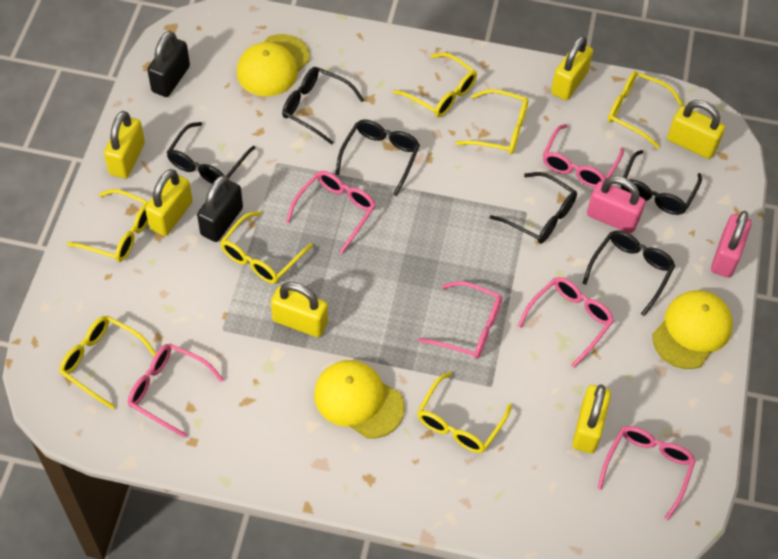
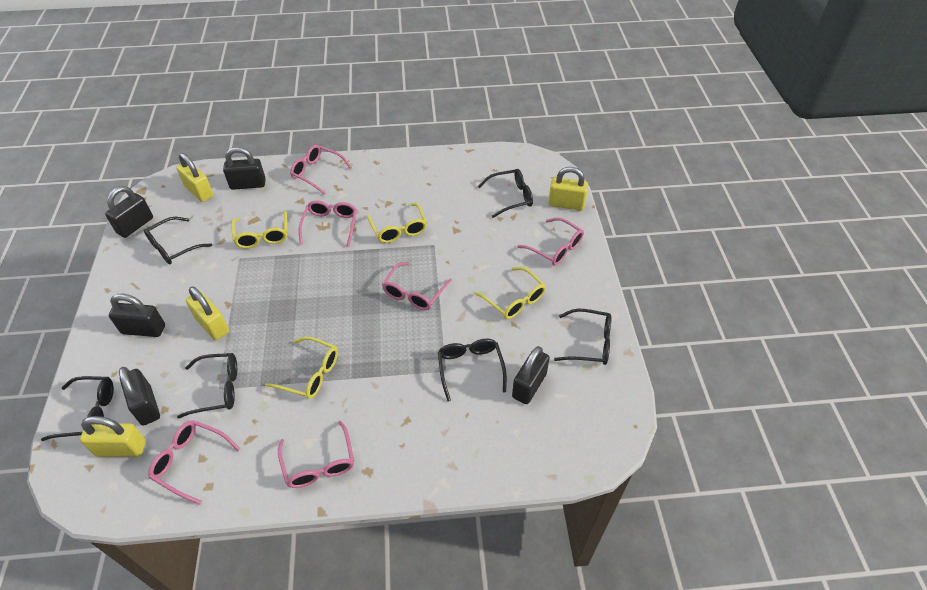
black padlock: [147,31,190,97] [197,175,243,242] = 2 -> [105,186,153,238] [109,294,165,337] [119,367,160,426] [223,147,266,190] [512,346,550,404] = 5
pink padlock: [587,176,645,233] [711,211,752,278] = 2 -> none = 0
yellow cap: [237,34,310,96] [314,360,405,439] [652,290,733,369] = 3 -> none = 0
yellow glasses: [59,316,156,410] [67,189,149,262] [220,211,313,284] [393,53,477,117] [417,372,512,453] [456,89,528,154] [608,71,683,148] = 7 -> [231,211,287,249] [265,337,338,399] [367,203,427,243] [474,267,546,319] = 4
yellow padlock: [104,111,145,178] [145,169,193,236] [271,282,328,337] [551,36,593,100] [572,384,611,453] [667,100,725,159] = 6 -> [80,416,146,457] [176,153,213,202] [186,286,229,340] [548,167,588,210] = 4

